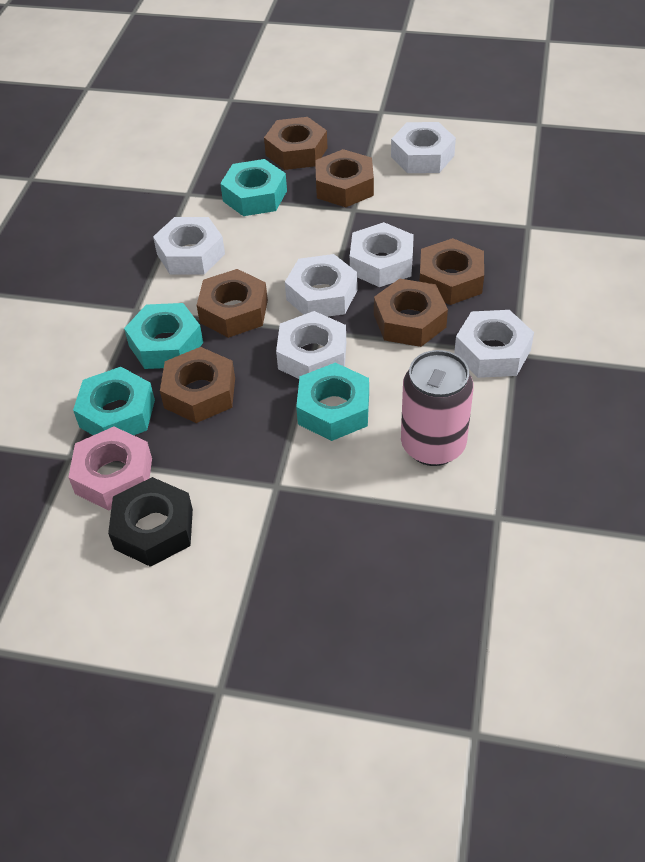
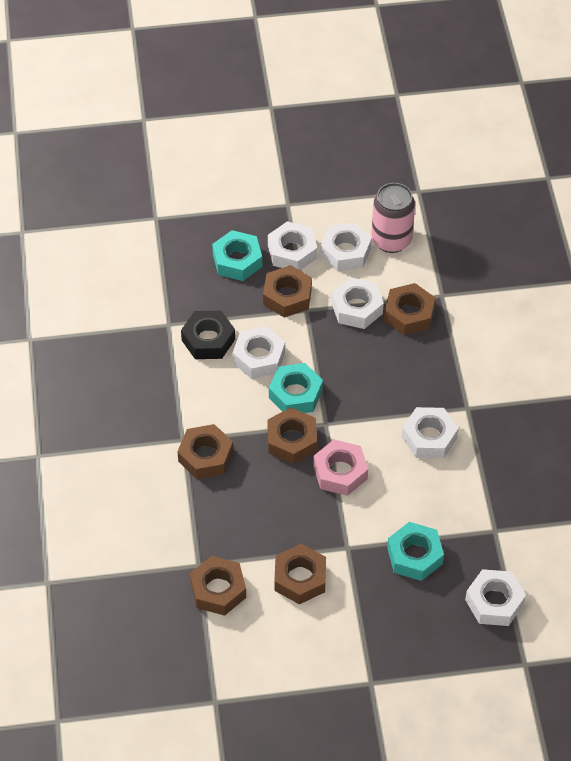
turquoise nut: [73,367,155,435] [124,303,203,369] [220,159,287,216] [296,363,369,441] = 4 -> [212,230,262,281] [269,363,323,413] [387,522,444,581] = 3

